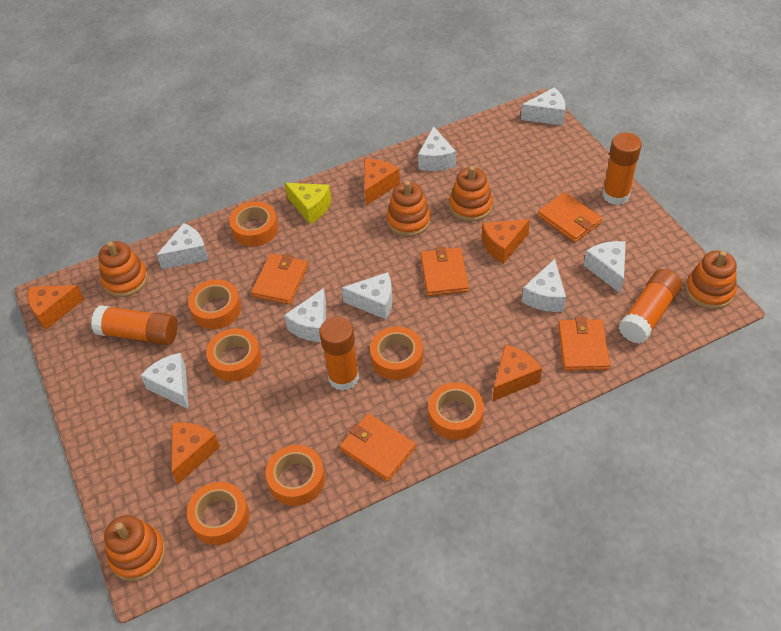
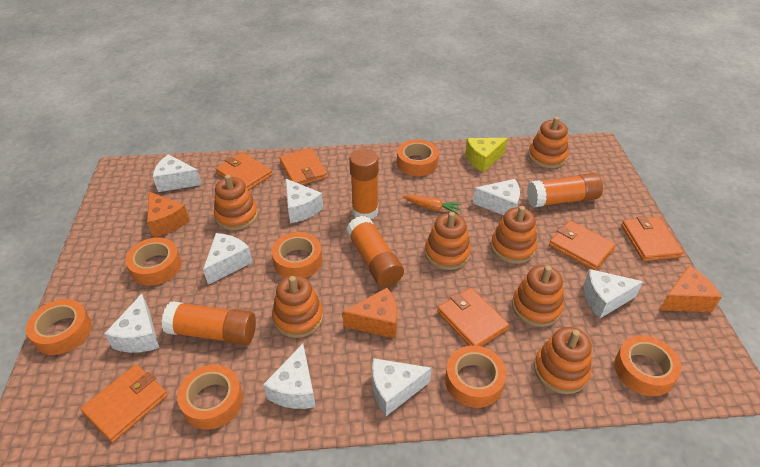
orange carrot: none = 0 -> [402,195,462,215] = 1
orange cheese: [28,285,84,330] [172,422,220,484] [364,159,400,206] [482,219,530,264] [493,344,542,401] = 5 -> [147,192,190,237] [343,288,397,339] [660,266,722,312] = 3
orange stacking toy: [98,241,148,297] [104,515,166,581] [387,181,431,237] [449,166,493,222] [685,251,737,309] = 5 -> [214,175,258,230] [272,275,323,338] [425,212,471,270] [491,206,537,264] [512,265,564,327] [528,117,568,168] [534,327,592,394] = 7
orange wallet: [251,254,308,305] [339,414,416,481] [420,247,469,296] [538,192,602,242] [558,317,610,371] = 5 -> [81,365,168,443] [216,152,272,190] [279,148,327,185] [437,288,509,346] [549,220,616,270] [621,216,683,261] = 6

